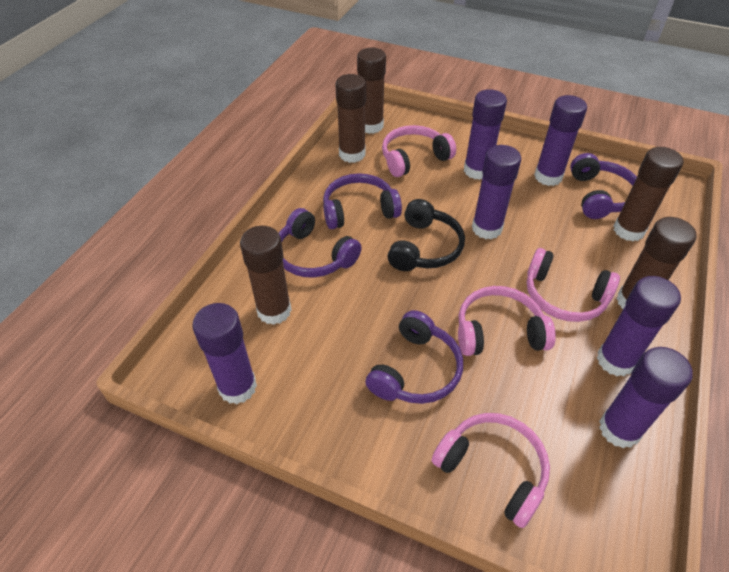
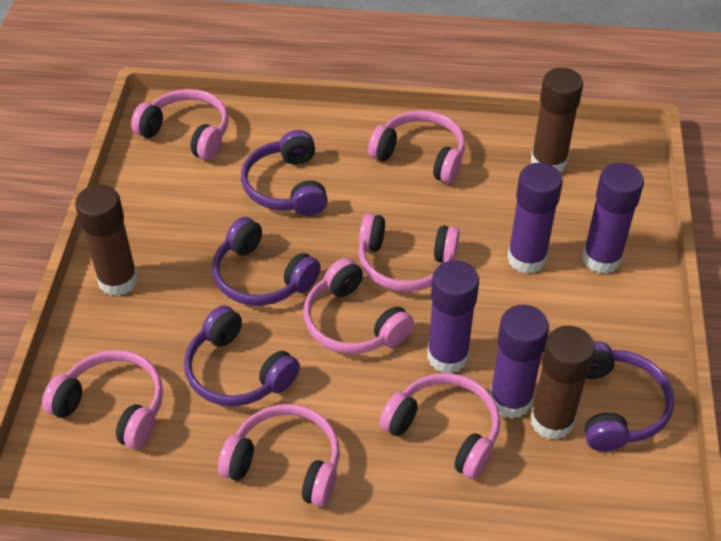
black headphones: [388,199,465,271] = 1 -> none = 0
brown glue stick: [240,226,292,325] [335,74,366,163] [357,48,386,134] [614,147,683,242] [617,217,697,309] = 5 -> [75,185,138,296] [530,326,595,440] [531,68,583,172] = 3
pink headphones: [382,125,456,177] [432,413,550,528] [458,286,556,356] [527,248,620,322] = 4 -> [42,350,163,449] [131,89,229,160] [218,404,340,507] [304,258,414,354] [359,213,460,292] [368,110,465,183] [379,373,500,479] = 7
purple glue stick: [192,303,257,404] [464,89,507,180] [472,145,521,239] [534,95,587,186] [597,276,681,376] [599,347,693,448] = 6 -> [427,260,479,374] [490,305,549,419] [507,163,563,274] [582,163,644,274] = 4

